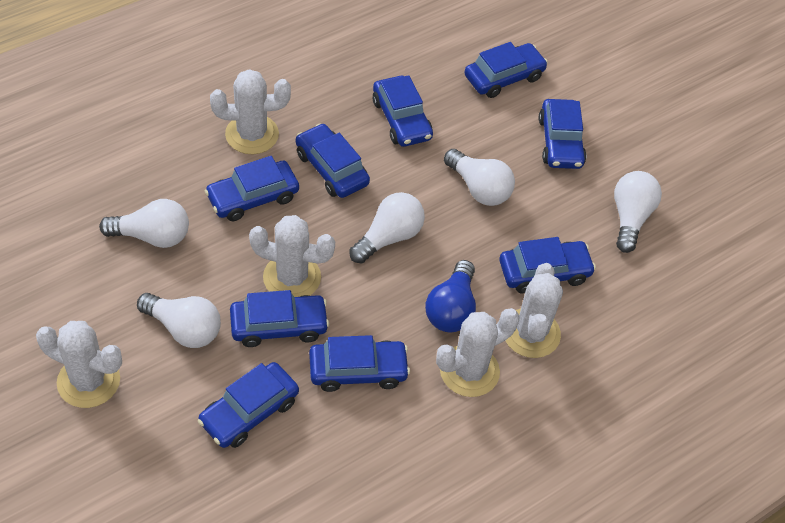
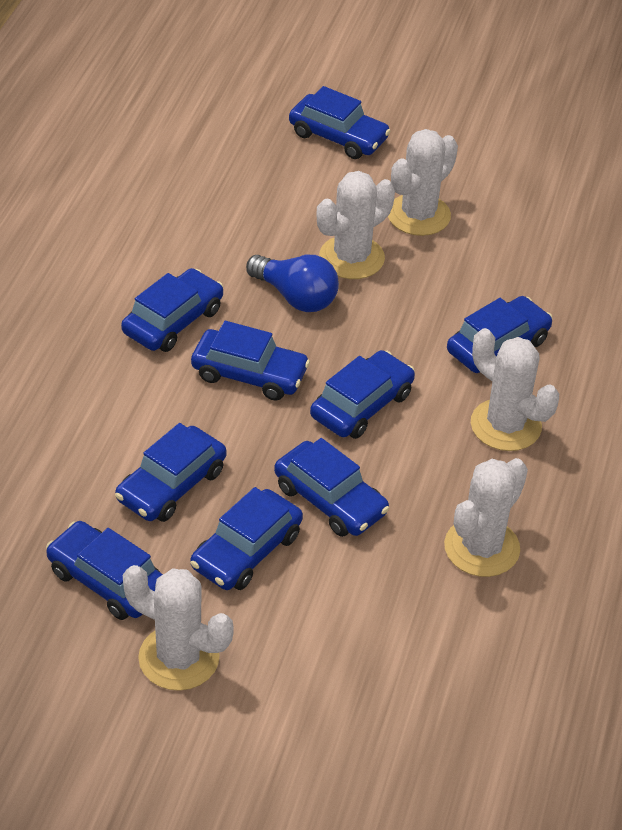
white light bulb: [99,199,189,248] [137,293,221,348] [349,192,425,263] [444,149,515,206] [614,171,662,253] = 5 -> none = 0

